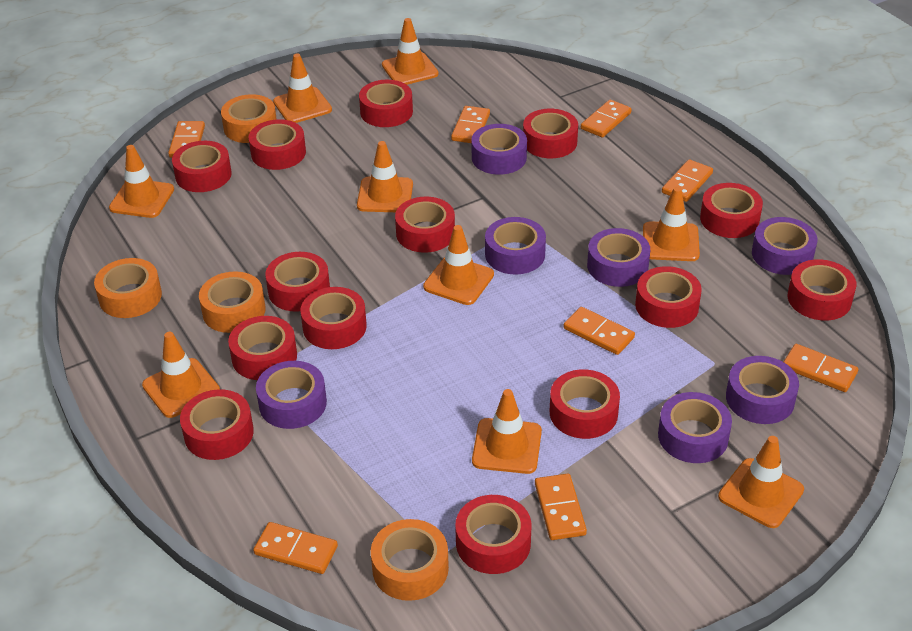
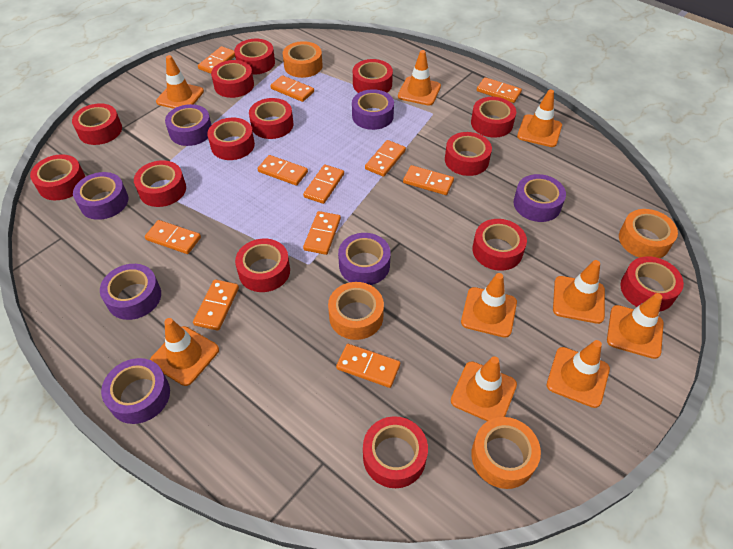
orange domino: [168,121,205,158] [253,522,338,574] [451,106,490,143] [535,474,587,540] [564,307,635,355] [581,100,632,138] [662,159,713,202] [783,344,858,392] = 8 -> [145,220,201,254] [193,279,239,331] [198,46,235,74] [258,155,308,186] [270,75,314,102] [303,164,344,204] [303,211,341,255] [336,344,400,388] [365,140,406,177] [403,165,454,195] [477,77,522,103] = 11

